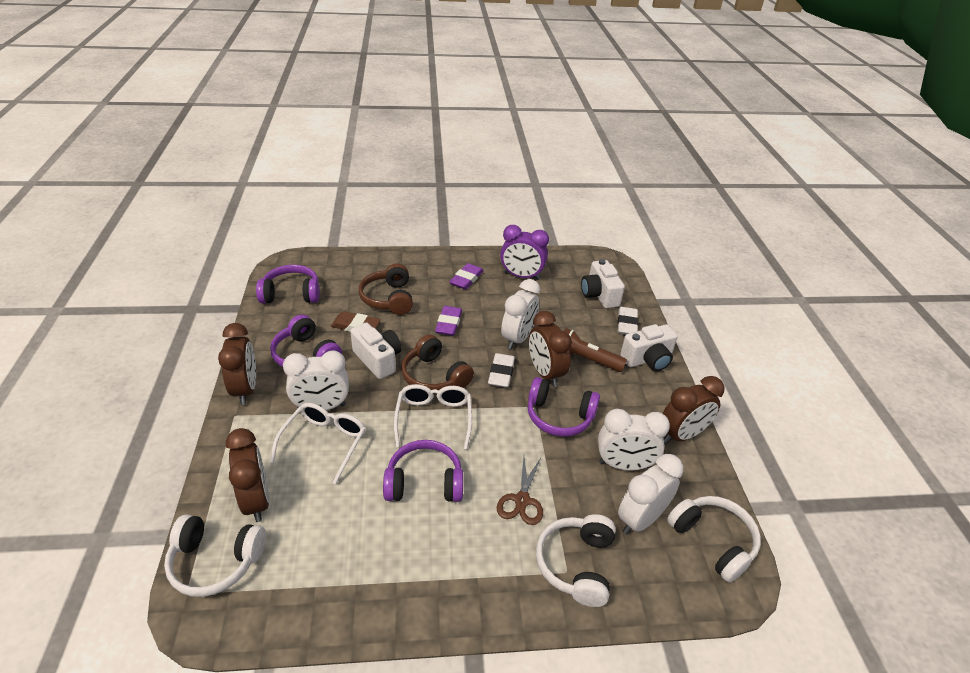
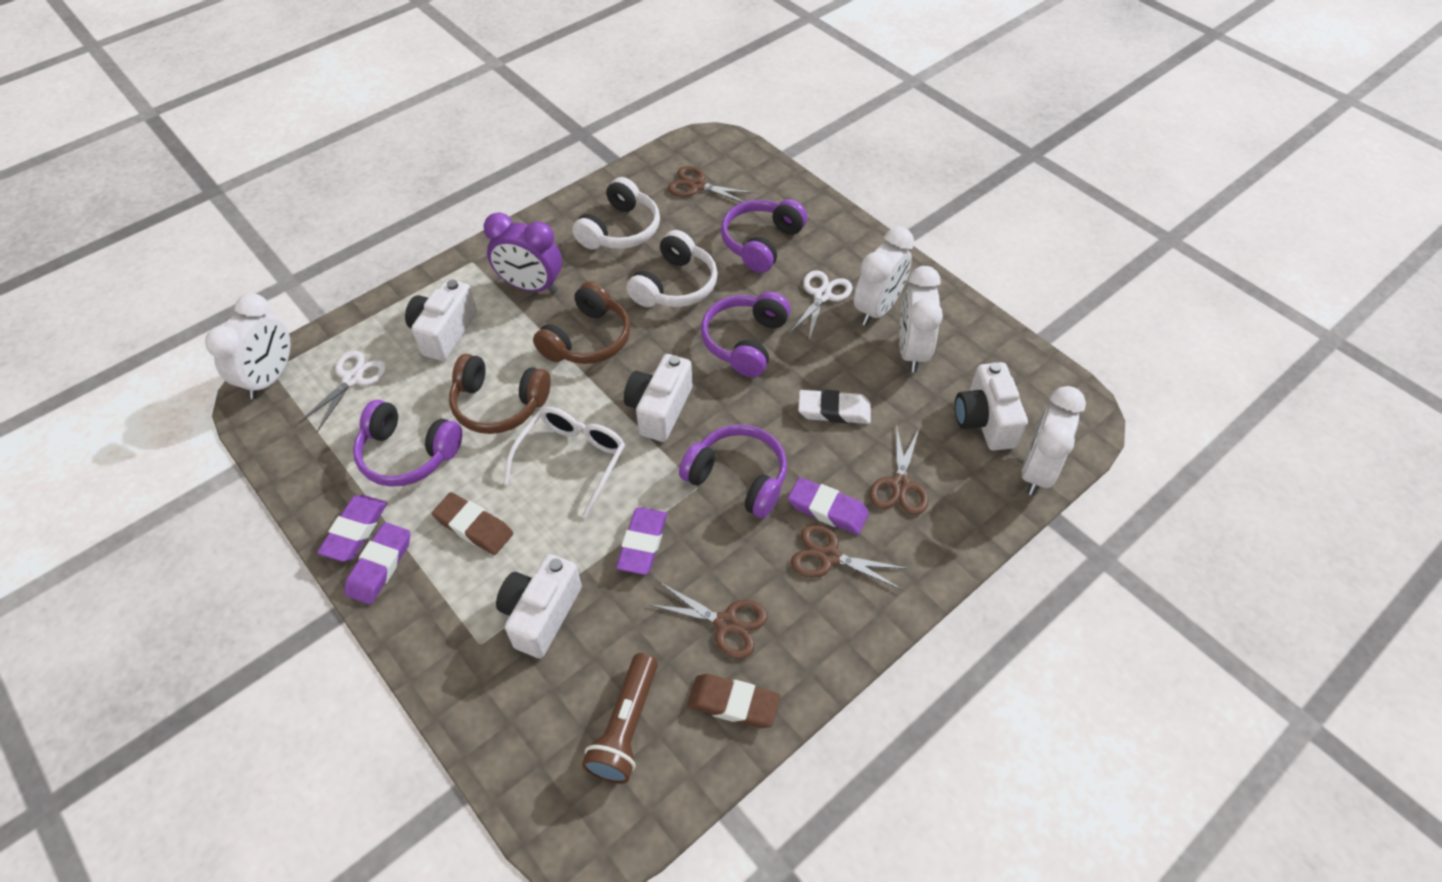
brown clock: [218,323,256,405] [226,428,269,522] [529,311,572,387] [662,376,725,444] = 4 -> none = 0
brown eraser: [331,311,381,332] = 1 -> [432,492,513,555] [687,674,780,728] = 2
brown scissors: [497,456,543,525] = 1 -> [648,582,768,659] [668,166,755,203] [791,524,908,590] [869,425,928,515] = 4
purple eraser: [435,306,462,336] [449,263,484,289] = 2 -> [317,495,387,562] [344,522,410,604] [616,507,667,575] [788,477,869,535] = 4
white camera: [350,322,402,379] [581,259,625,308] [620,324,678,371] = 3 -> [405,279,477,361] [496,554,582,658] [624,354,692,442] [955,362,1028,451] = 4
white eraser: [488,353,515,388] [618,307,639,334] = 2 -> [798,390,871,424] = 1
white glasses: [270,403,366,485] [394,384,472,449] = 2 -> [503,407,625,518] = 1
white headphones: [164,514,266,597] [536,514,616,607] [667,496,761,583] = 3 -> [572,177,660,250] [626,230,718,307] = 2
white scissors: none = 0 -> [298,351,387,432] [789,270,852,340] = 2

